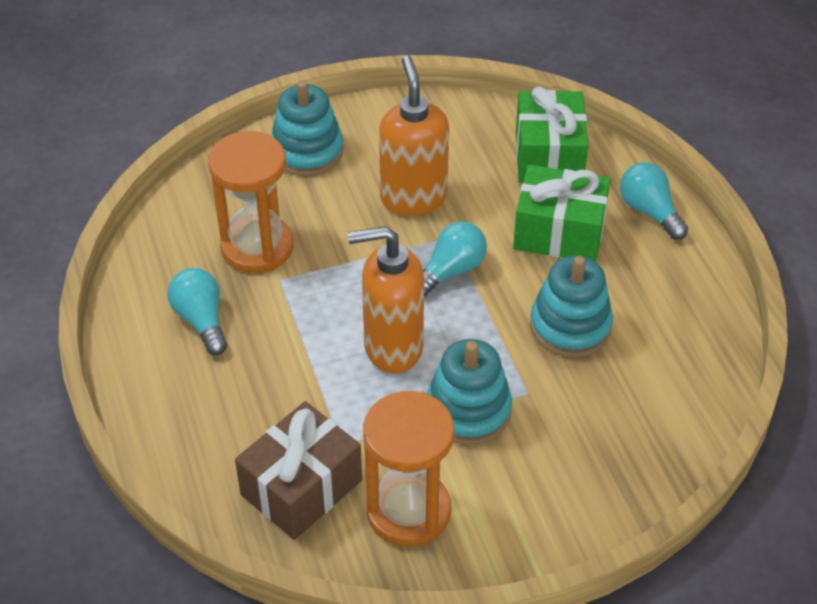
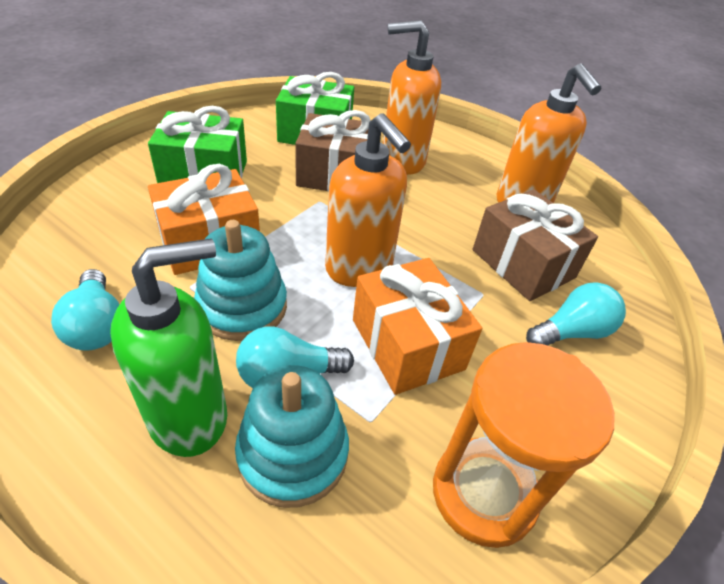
brown gift: [235,401,362,540] = 1 -> [295,110,371,192] [473,189,598,301] = 2
green soap dispenser: none = 0 -> [110,238,227,457] = 1
orange gift: none = 0 -> [148,164,260,275] [353,258,482,395] = 2
orange hourglass: [208,131,293,274] [363,391,454,547] = 2 -> [433,342,614,548] = 1
orange soap dispenser: [348,226,424,373] [379,55,449,216] = 2 -> [325,113,411,287] [383,20,441,175] [497,63,602,203] = 3
turquoise stacking toy: [271,80,344,176] [427,339,512,445] [530,256,613,357] = 3 -> [194,220,287,341] [235,365,349,508] = 2

